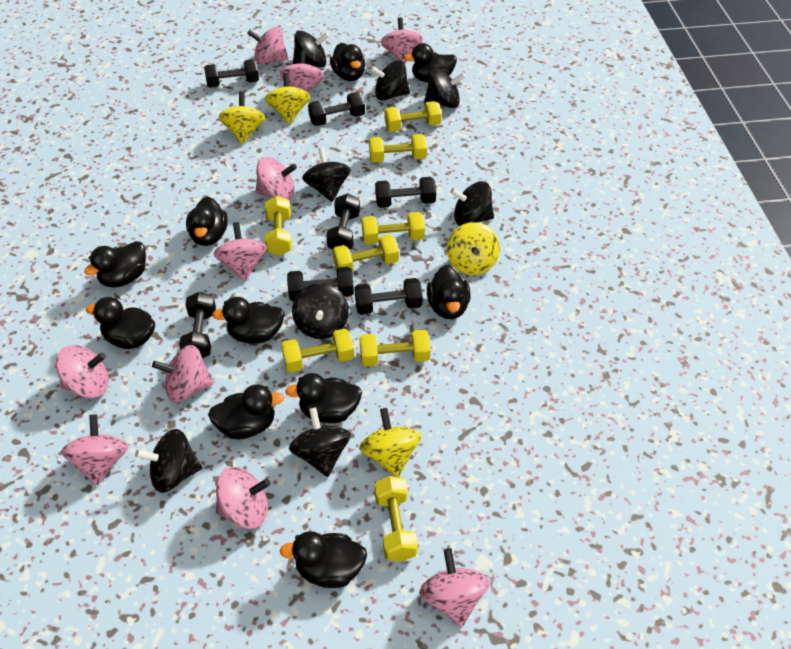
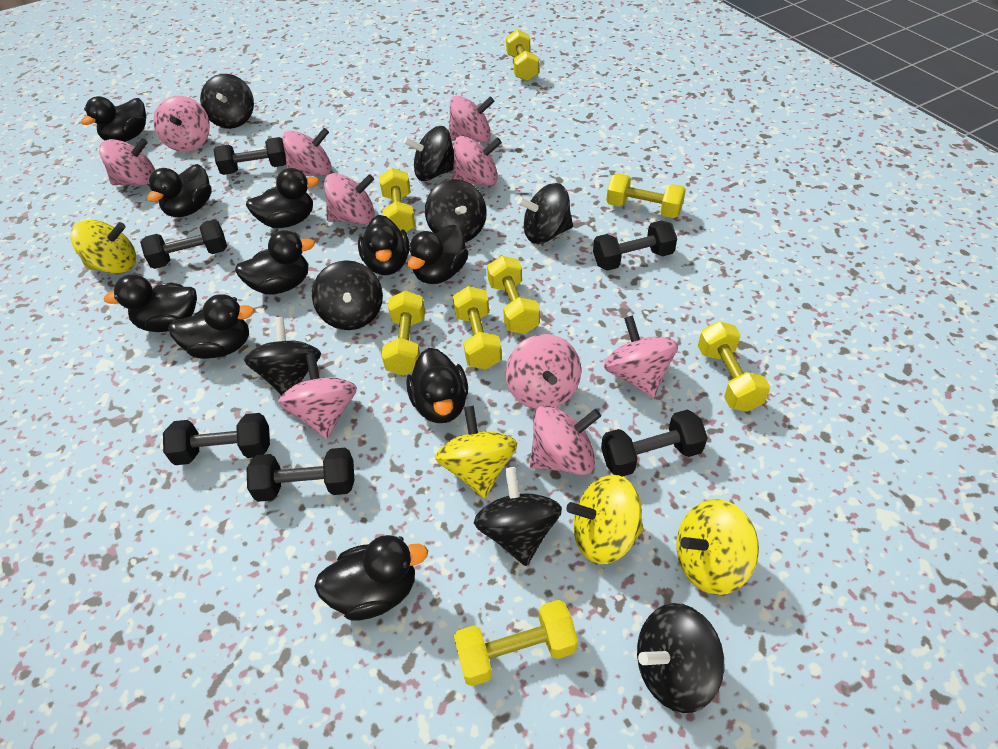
black dumbbell: [179,292,216,358] [204,59,259,88] [287,267,354,301] [308,92,365,126] [326,193,360,250] [354,278,423,315] [375,177,436,208] = 7 -> [140,220,227,269] [163,413,270,465] [213,137,286,175] [247,448,354,502] [593,220,677,271] [601,410,707,477] = 6

